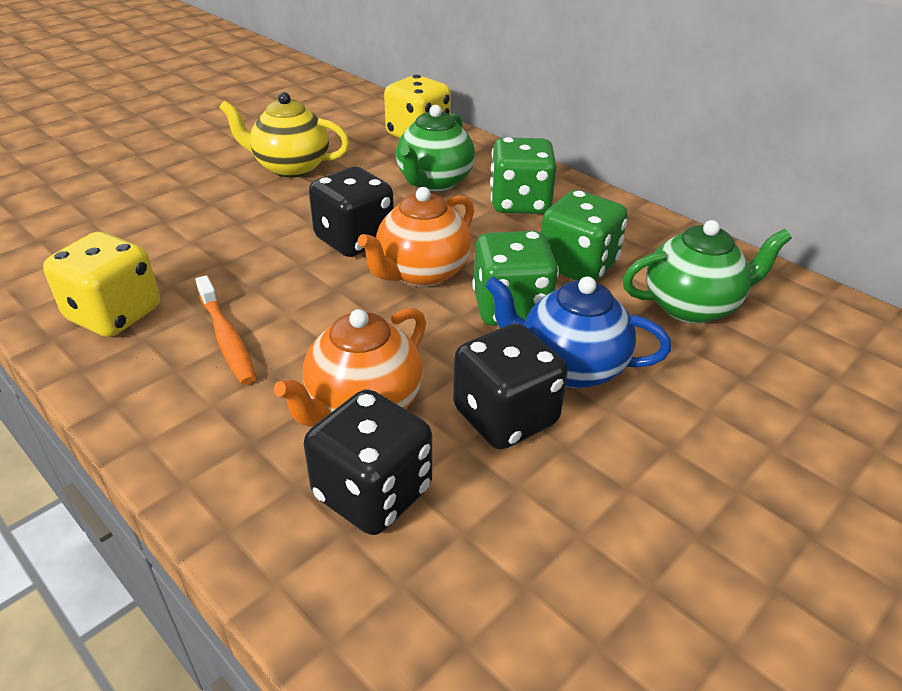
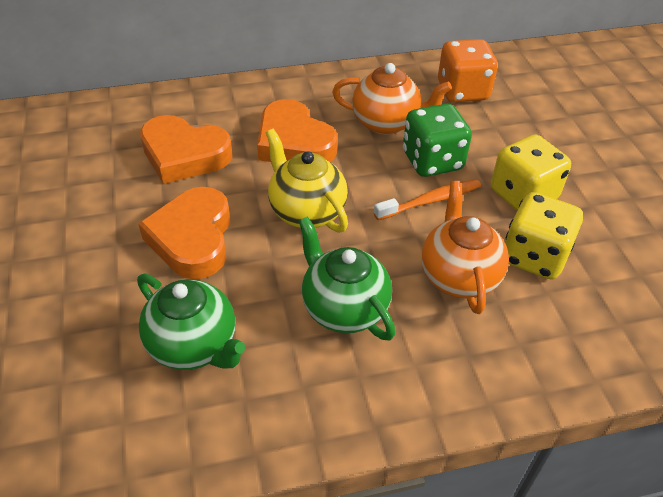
black dice: [304,389,432,535] [309,167,394,257] [453,323,568,449] = 3 -> none = 0
blue teapot: [485,276,671,388] = 1 -> none = 0
green dice: [472,231,559,326] [490,137,557,214] [541,190,628,282] = 3 -> [403,104,472,177] = 1
orange dice: none = 0 -> [438,39,498,102] = 1
orange heart: none = 0 -> [138,187,230,279] [140,115,233,184] [257,99,338,162] = 3

